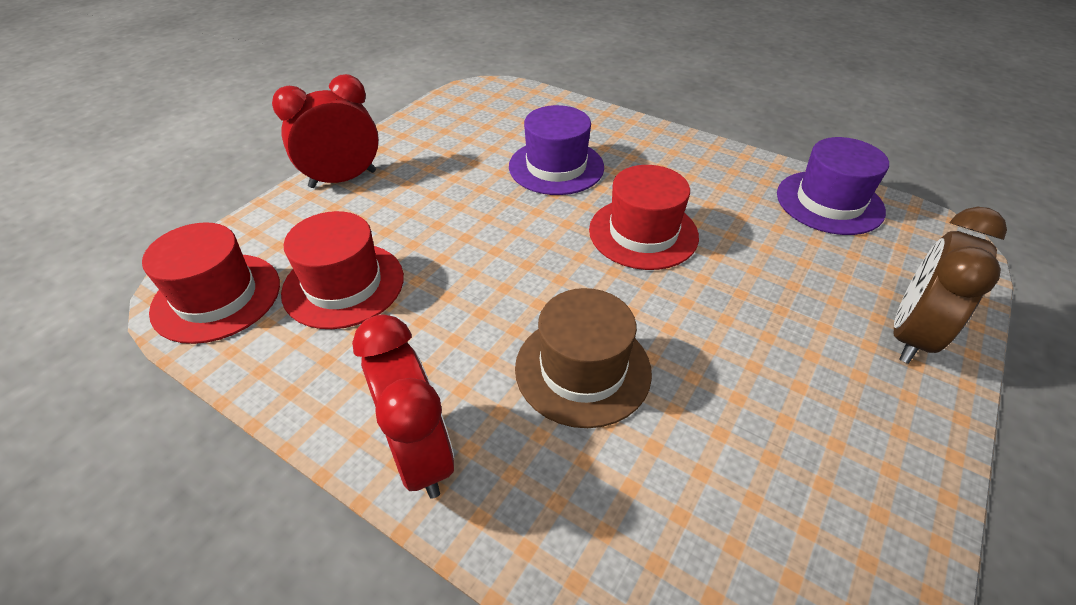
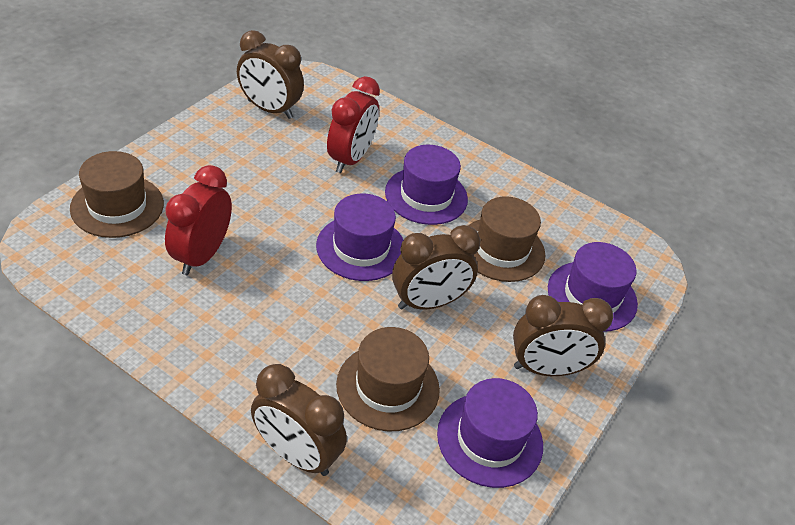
brown clock: [894,207,1007,363] = 1 -> [237,30,304,119] [251,364,347,476] [392,225,481,309] [513,295,613,376] = 4
brown hat: [515,288,652,428] = 1 -> [70,151,164,238] [336,327,440,432] [468,196,545,282] = 3
purple hat: [509,105,604,195] [777,137,889,235] = 2 -> [316,193,403,281] [385,145,468,225] [437,378,543,488] [548,242,638,331] = 4
red hat: [142,222,280,344] [281,211,404,329] [589,165,699,270] = 3 -> none = 0

